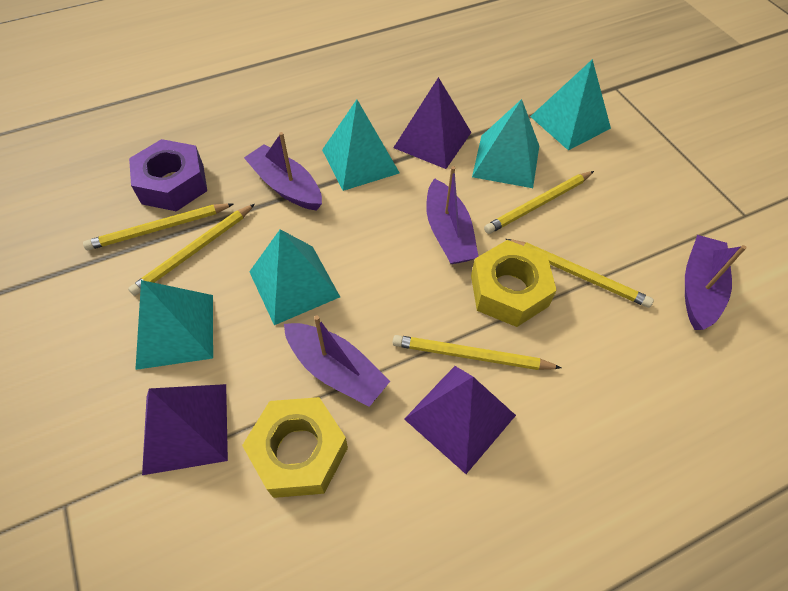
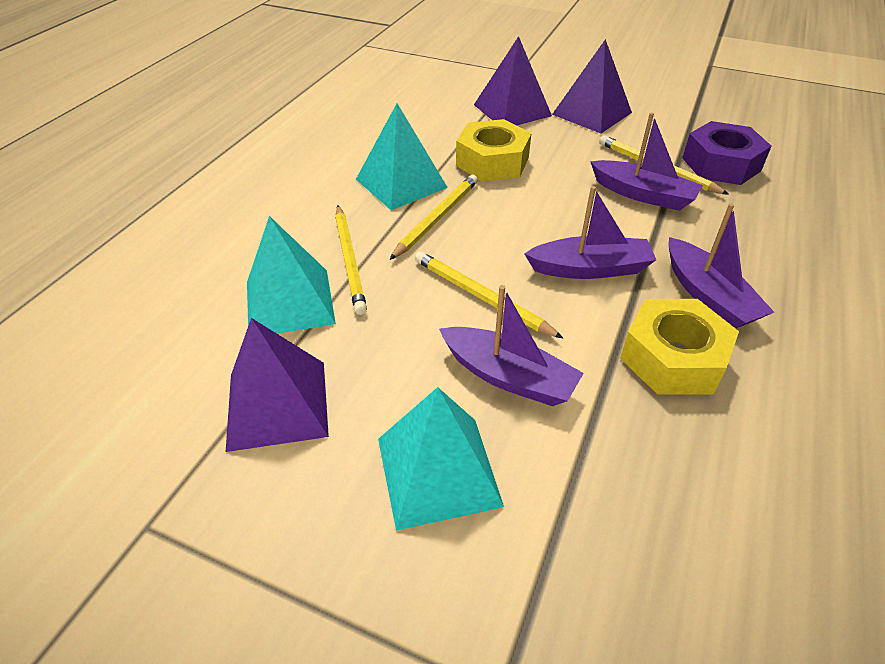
turquoise pyramid: [135,280,213,370] [249,229,340,325] [322,100,400,191] [472,99,539,188] [530,59,611,150] = 5 -> [247,216,336,334] [356,103,448,210] [378,387,504,531] = 3
yellow pencil: [83,203,233,250] [128,204,255,296] [393,335,562,370] [484,171,594,234] [506,239,654,308] = 5 -> [335,205,367,315] [390,174,478,260] [415,251,563,338] [599,135,729,195] = 4

